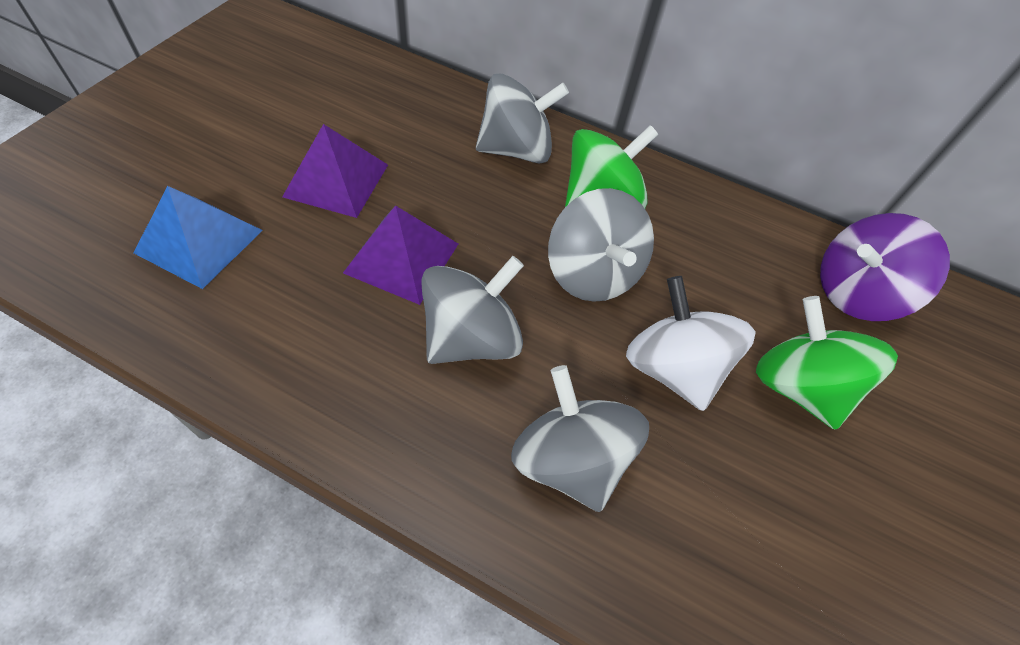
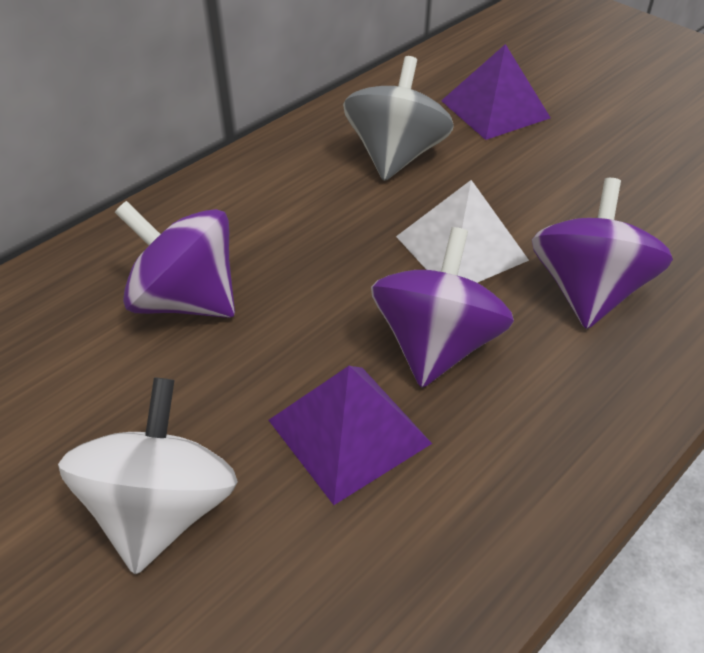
blue pyramid: [134,186,263,289] = 1 -> none = 0
green spinning top: [565,125,658,208] [756,296,898,430] = 2 -> none = 0
grey spinning top: [422,256,524,364] [476,74,569,164] [511,365,649,512] [548,188,654,302] = 4 -> [343,56,454,181] = 1
purple spinning top: [820,213,950,321] = 1 -> [115,201,235,318] [371,227,514,388] [532,178,673,329] = 3
white pyramid: none = 0 -> [396,180,529,283] = 1

